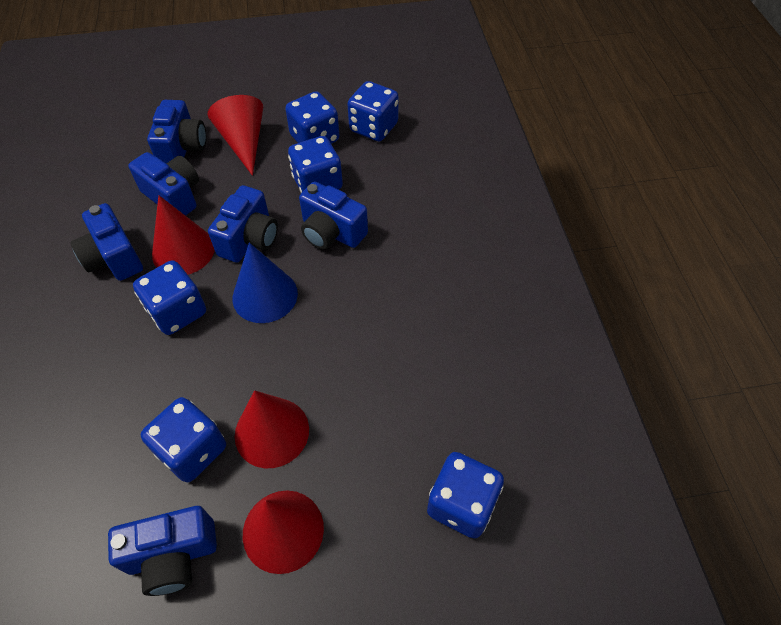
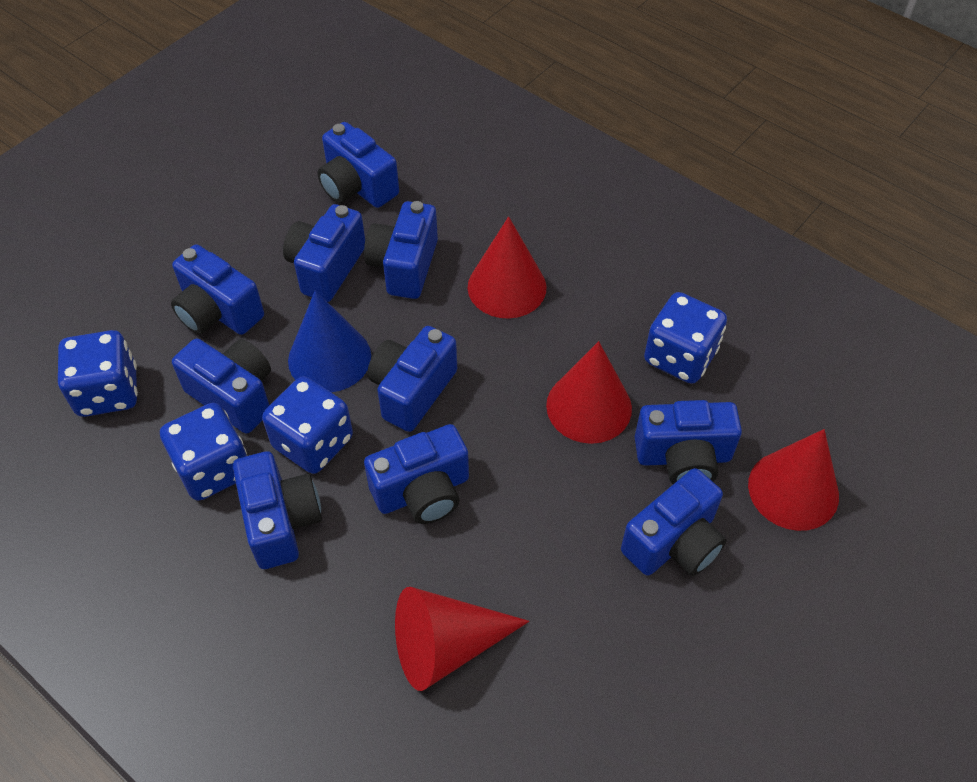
blue camera: [70,203,143,281] [108,506,217,596] [128,152,199,216] [147,100,206,163] [208,185,278,263] [299,182,368,249] = 6 -> [171,244,264,335] [172,338,271,434] [233,451,322,569] [283,204,365,302] [317,122,399,208] [364,201,438,299] [364,424,469,524] [367,326,457,432] [621,468,726,576] [635,400,742,484] = 10
blue dice: [133,260,206,335] [141,397,226,482] [285,91,339,144] [288,136,343,193] [348,81,399,141] [427,452,504,538] = 6 -> [58,330,138,417] [160,403,247,501] [262,376,353,474] [644,292,727,384] = 4

